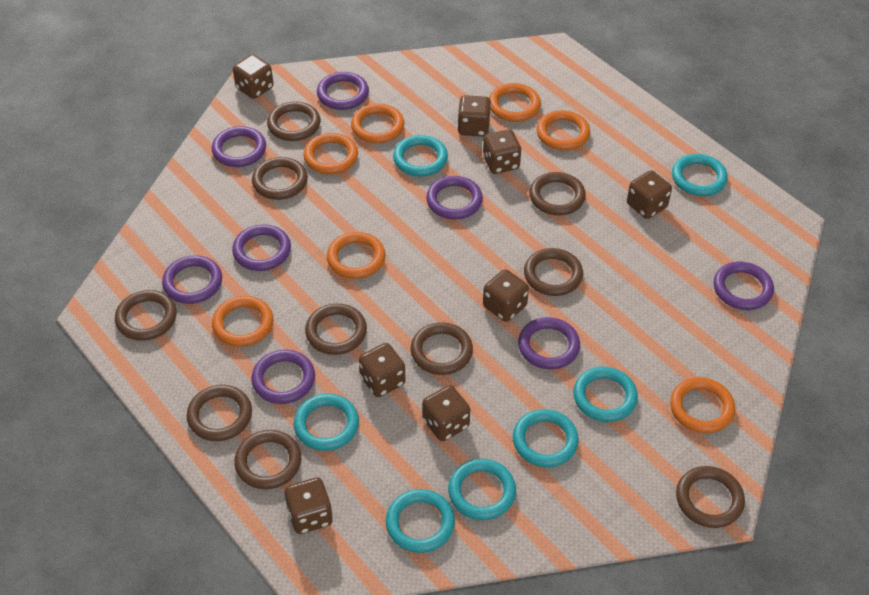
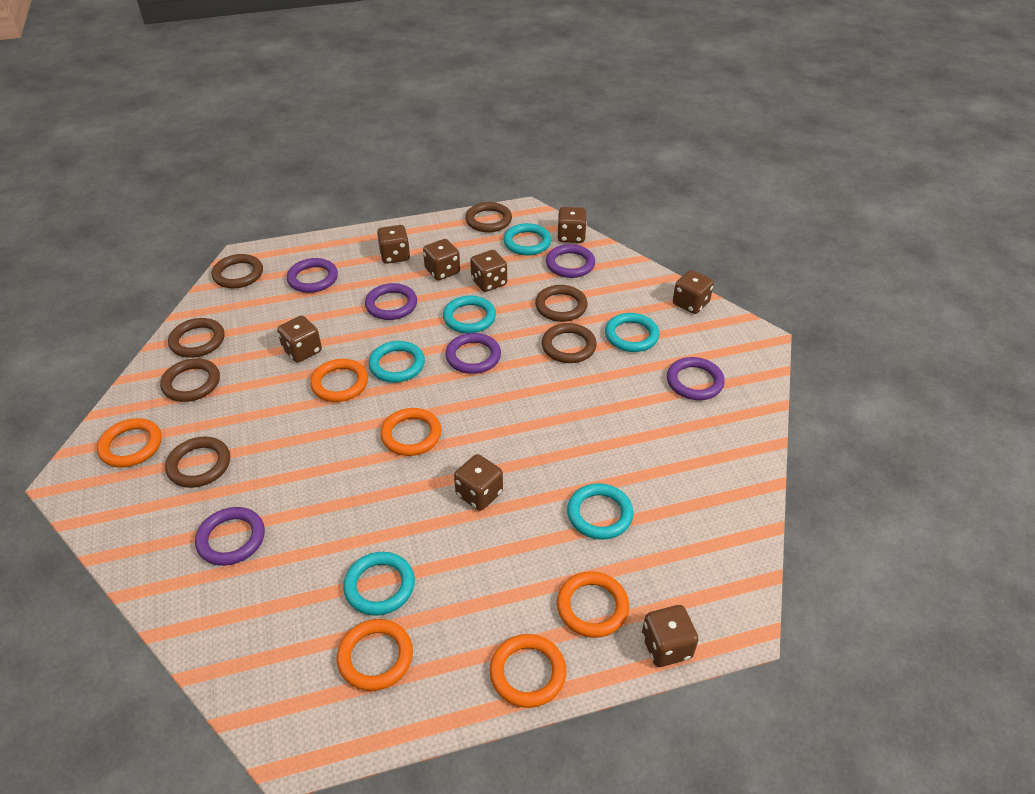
brown ring: [115,290,176,341] [187,385,252,441] [234,430,301,489] [252,157,308,200] [267,101,321,141] [305,303,367,355] [411,322,473,375] [524,248,583,296] [529,172,586,215] [676,466,745,528] = 10 -> [160,358,220,402] [165,437,230,488] [168,318,225,358] [212,254,263,289] [465,202,512,232] [535,285,588,322] [542,323,597,363] = 7
orange ring: [212,296,273,347] [303,133,358,174] [327,232,385,279] [351,103,404,143] [489,83,541,122] [537,110,590,150] [670,377,735,433] = 7 -> [97,418,162,468] [310,359,368,402] [337,619,413,691] [380,408,441,456] [490,634,566,708] [557,571,629,638] = 6
purple ring: [162,255,222,304] [212,126,266,167] [232,225,291,271] [251,350,315,404] [317,72,369,110] [426,176,483,219] [518,317,580,369] [713,262,774,310] = 8 -> [195,507,265,566] [287,258,338,293] [365,283,417,320] [445,333,501,374] [546,244,595,278] [667,357,725,400] = 6
turquoise ring: [294,394,359,451] [386,489,455,553] [393,135,448,176] [448,459,516,520] [513,409,579,467] [573,367,638,422] [672,154,728,196] = 7 -> [343,552,415,616] [368,341,425,383] [443,296,496,333] [503,223,552,255] [567,483,633,540] [605,313,659,352] = 6

